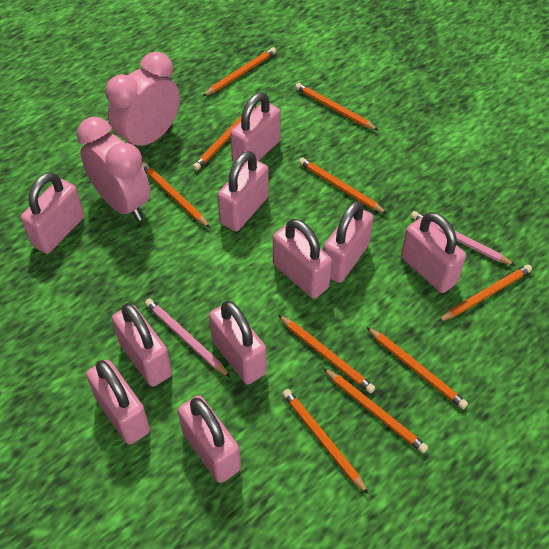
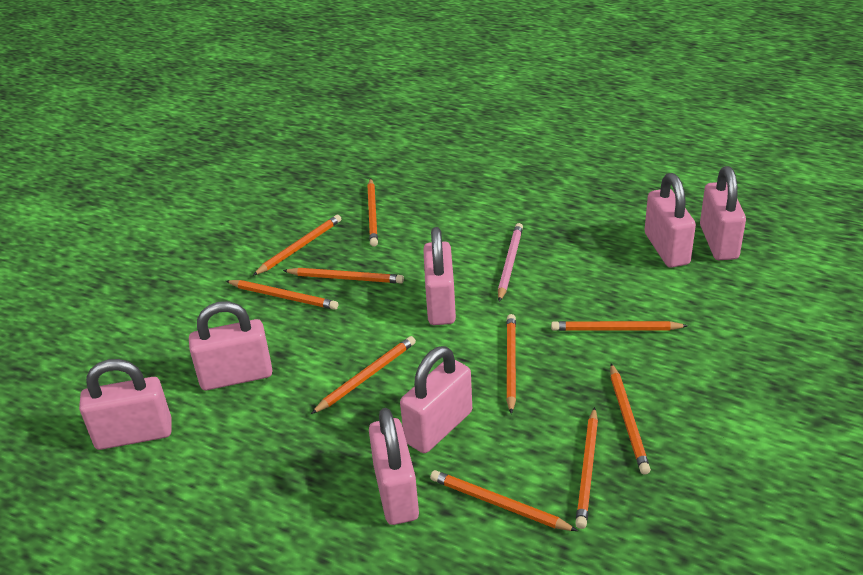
pink clock: [77,117,151,221] [106,51,180,146] = 2 -> none = 0
pink padlock: [21,172,84,254] [86,360,150,445] [112,303,172,387] [178,395,241,483] [209,301,267,384] [217,151,269,231] [230,92,280,163] [273,219,332,298] [323,201,374,283] [401,212,466,293] = 10 -> [79,359,172,450] [189,301,273,390] [369,408,419,525] [400,346,472,453] [423,227,456,325] [645,173,696,268] [700,166,746,260] = 7
pink pencil: [145,298,231,378] [411,211,516,266] = 2 -> [498,223,523,302] = 1

